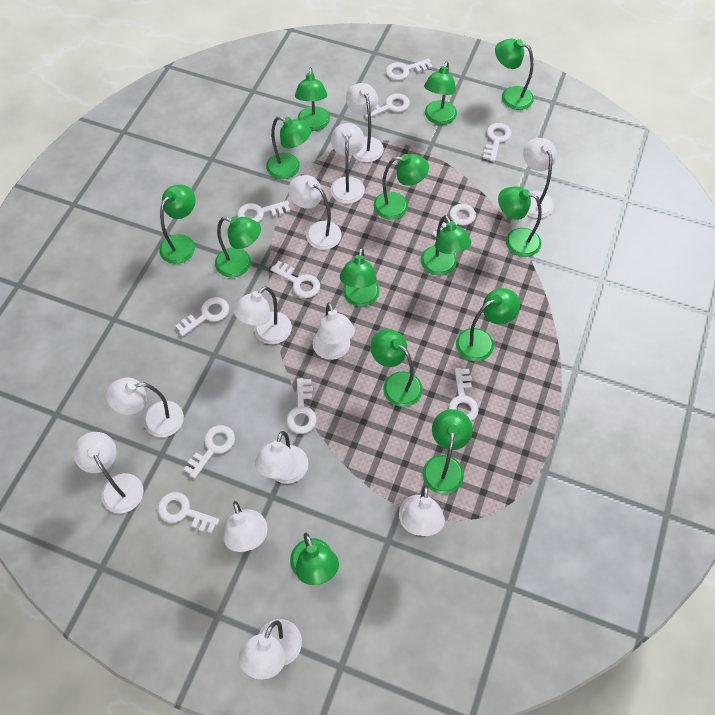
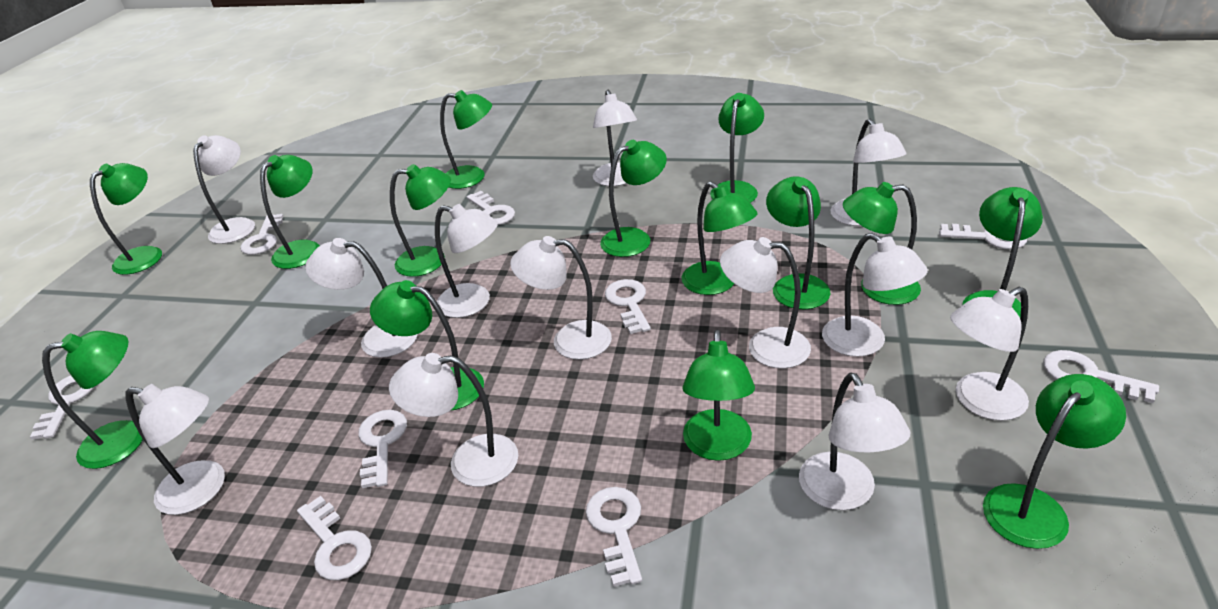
white key: [158,492,219,533] [176,297,229,336] [184,425,235,479] [237,200,290,222] [270,261,320,298] [287,378,317,434] [365,93,410,119] [386,59,433,80] [432,204,476,237] [449,368,479,421] [483,123,512,162] = 11 -> [30,375,94,440] [240,214,283,255] [297,496,372,580] [358,410,407,488] [467,191,515,225] [586,487,642,587] [605,279,651,334] [939,224,1027,250] [1043,350,1159,403] = 9

